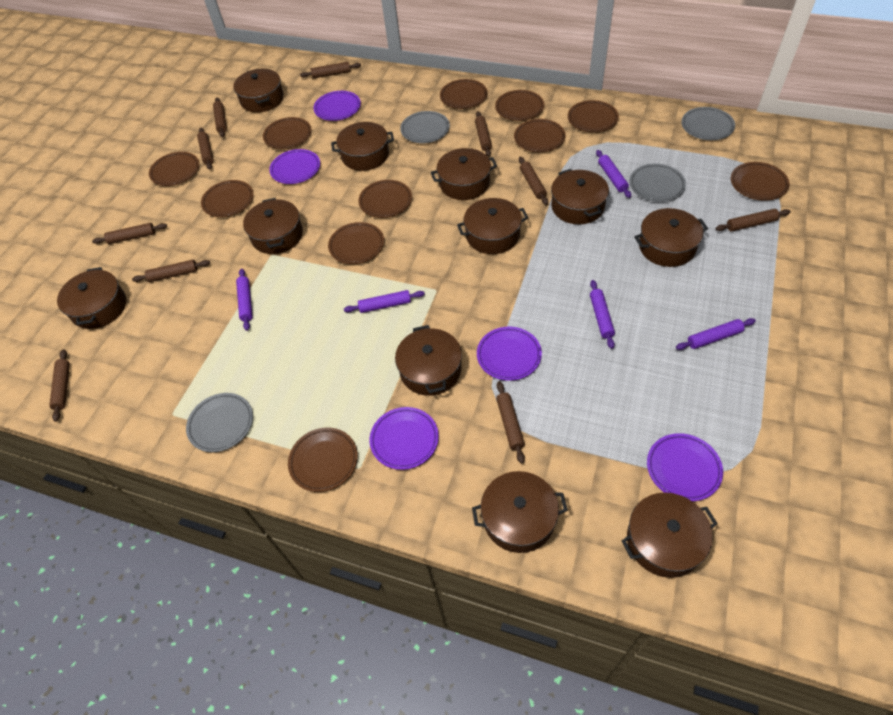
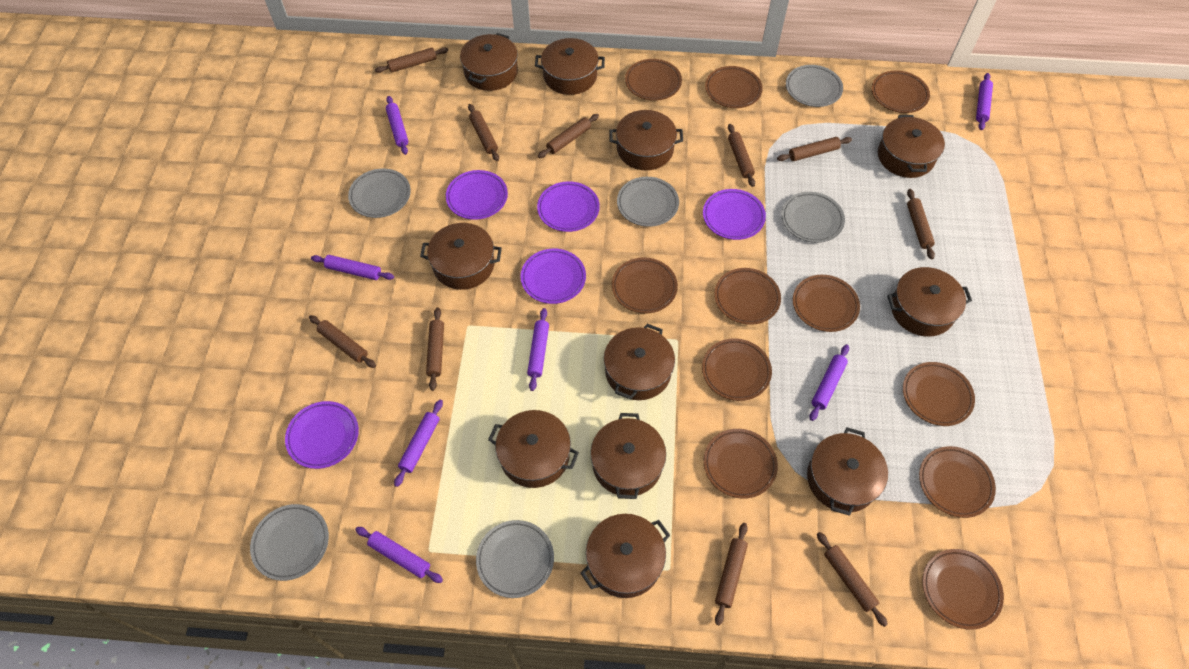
grey plate: [186,393,253,452] [400,111,450,143] [629,163,686,202] [681,107,735,140] = 4 -> [250,504,329,581] [348,168,411,218] [476,520,554,598] [617,177,679,227] [781,192,845,243] [786,65,843,107] = 6
purple rolling pin: [236,269,253,331] [344,290,425,313] [590,280,615,349] [596,150,631,198] [676,318,756,350] = 5 -> [311,255,394,280] [355,527,443,583] [386,96,408,155] [394,400,443,487] [527,308,549,391] [810,345,849,421] [976,73,993,130] = 7

